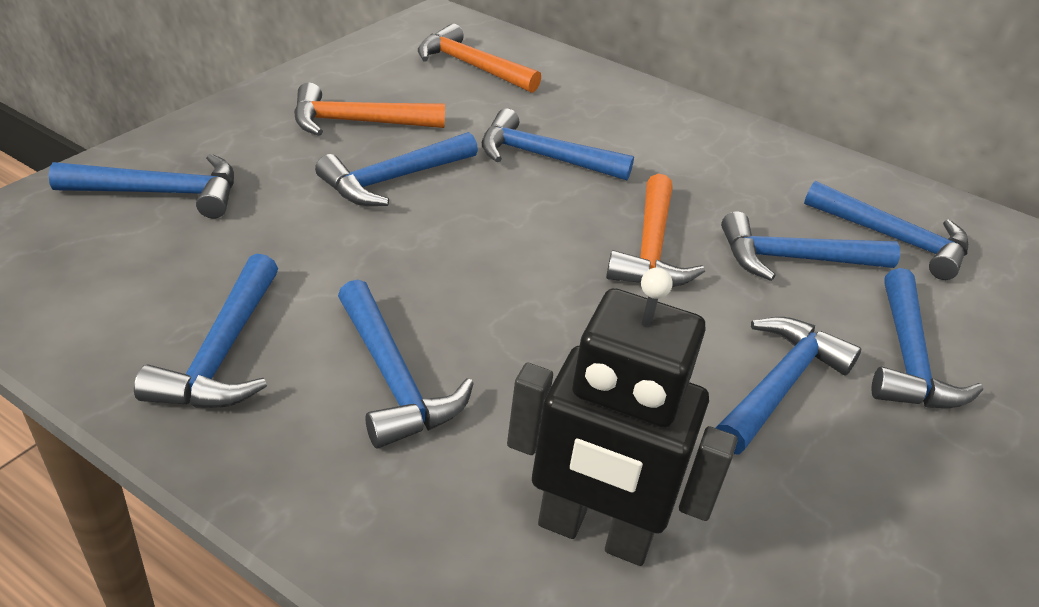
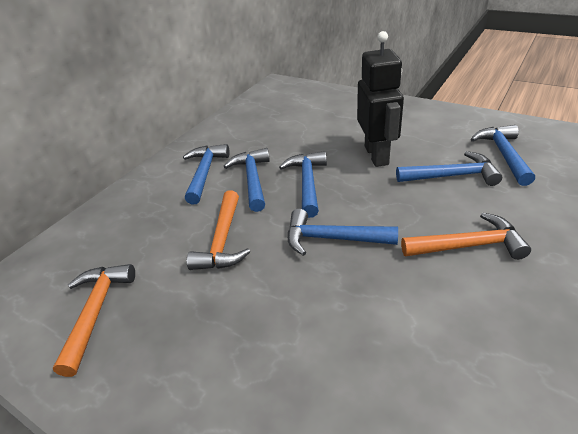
blue hammer: [49,154,234,219] [134,253,278,408] [315,132,478,206] [338,280,474,449] [482,108,634,181] [716,317,861,454] [721,211,900,281] [804,181,968,280] [872,268,983,408] = 9 -> [183,144,230,204] [223,148,270,212] [279,151,327,218] [288,209,398,256] [396,151,502,186] [471,125,535,186] = 6

